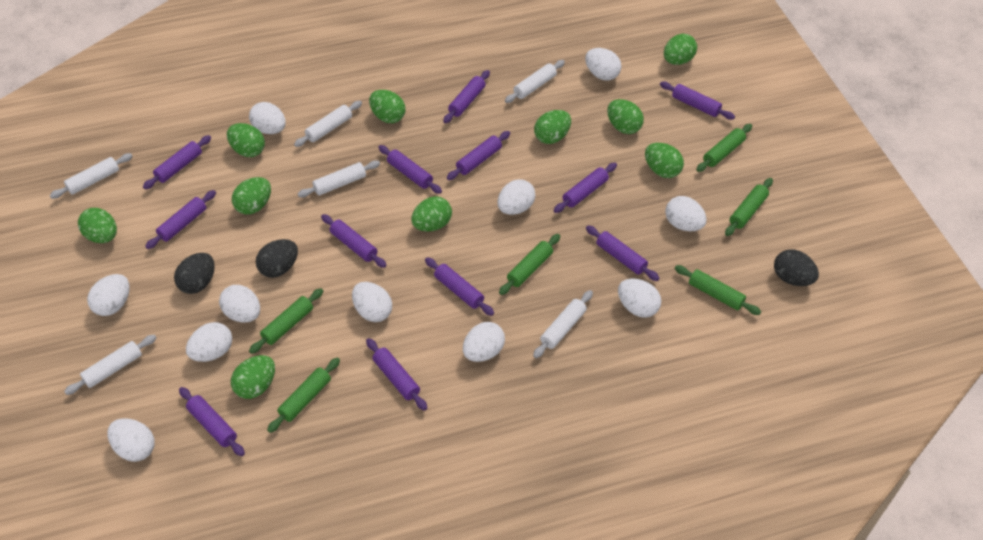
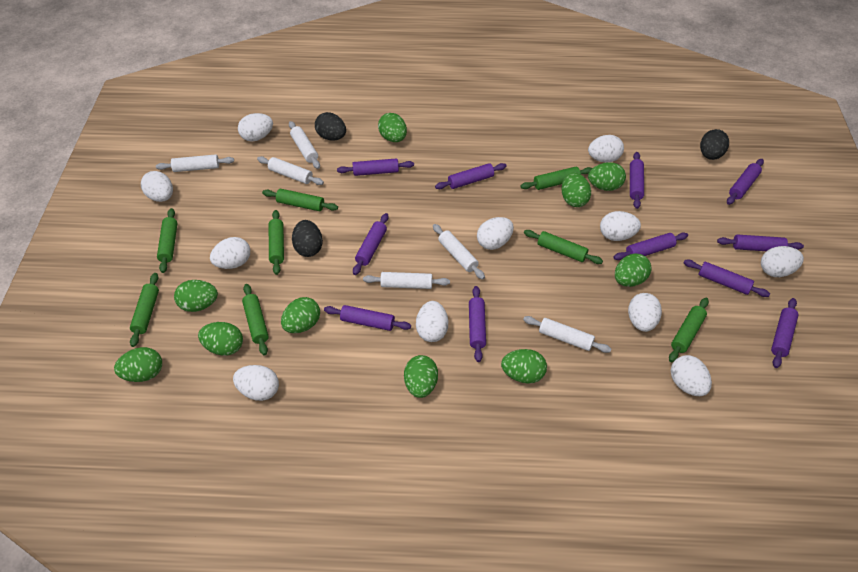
green rolling pin: [249,288,323,354] [267,358,340,433] [499,234,560,295] [675,265,761,315] [696,124,752,172] [725,178,773,236] = 6 -> [130,273,159,347] [157,208,178,273] [242,284,269,355] [262,189,338,211] [269,210,284,275] [520,167,592,190] [524,230,603,264] [669,298,709,362] = 8
purple rolling pin: [143,135,211,189] [145,190,216,249] [179,387,245,456] [321,214,387,268] [366,338,427,411] [378,145,442,194] [425,257,494,316] [443,70,490,123] [447,131,510,180] [554,163,617,213] [586,225,659,281] [660,82,735,120] = 12 -> [324,305,411,331] [337,158,414,176] [353,213,389,275] [435,163,507,189] [469,286,486,362] [613,232,688,260] [630,152,644,209] [684,260,770,297] [717,234,804,251] [727,159,764,205] [771,298,799,368] = 11

